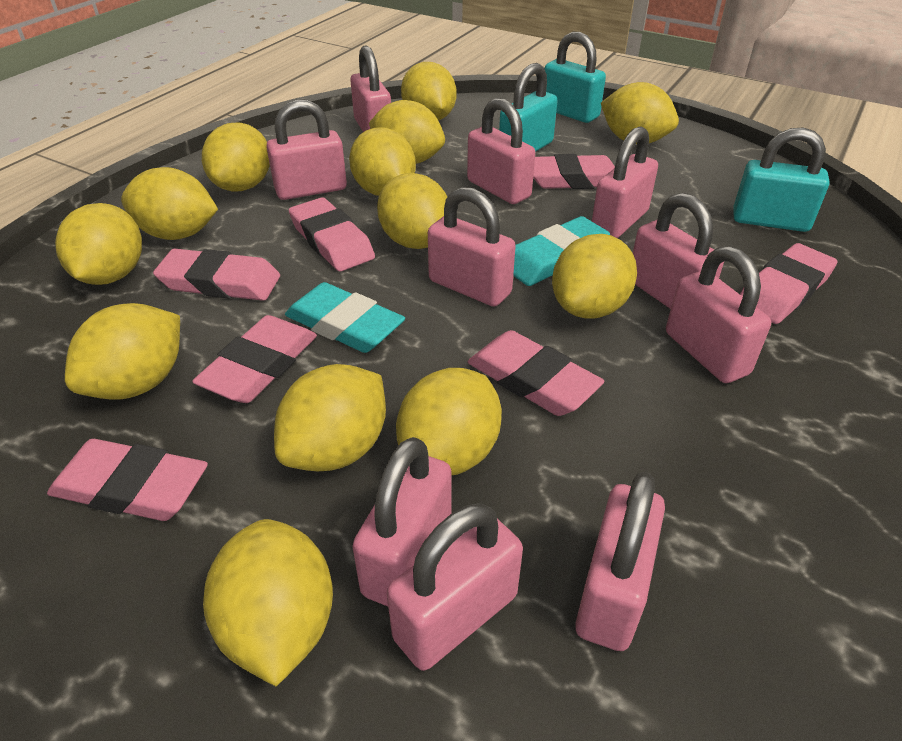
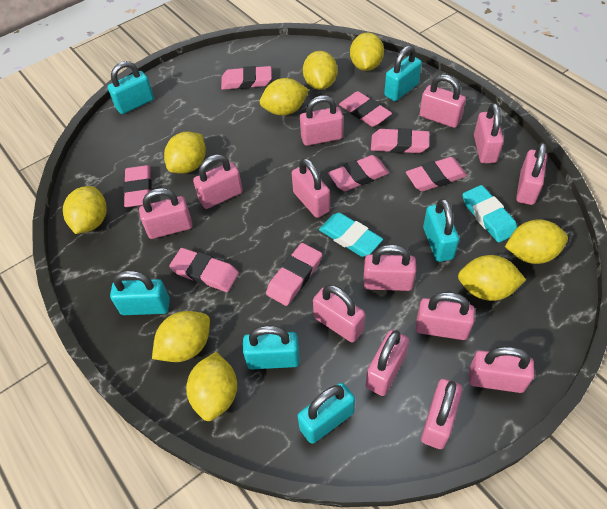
pink eraser: [47,439,208,521] [153,248,280,301] [192,315,317,403] [289,197,375,271] [468,330,605,416] [533,154,615,189] [740,243,837,324] = 7 -> [123,165,152,207] [169,248,239,292] [221,66,272,90] [266,243,322,306] [328,155,389,191] [339,91,392,127] [371,128,429,153] [406,157,467,191] = 8
pink padlock: [266,99,347,200] [350,46,391,132] [352,437,451,607] [387,504,523,671] [428,187,516,307] [467,98,535,204] [575,472,665,651] [592,126,658,238] [633,193,724,309] [666,246,771,383] = 10 -> [139,188,193,239] [193,154,243,209] [292,158,330,218] [300,95,343,146] [313,285,365,343] [364,244,416,291] [366,330,409,396] [416,292,475,340] [420,74,466,128] [421,379,463,449] [469,346,534,393] [474,103,504,164] [516,142,547,205] = 13
turquoise padlock: [499,63,558,152] [544,32,606,123] [733,128,830,232] = 3 -> [108,61,154,114] [110,271,170,315] [243,325,300,369] [298,383,355,444] [384,45,422,101] [423,198,459,262] = 6
yellow lemon: [55,203,142,285] [65,303,180,400] [121,167,218,240] [202,122,270,191] [203,519,333,686] [274,364,386,471] [349,127,416,196] [369,100,445,164] [377,173,447,249] [396,368,502,476] [401,62,457,120] [552,234,637,319] [601,82,679,144] = 13 -> [63,186,107,234] [152,311,210,362] [164,132,206,174] [186,352,237,421] [260,78,309,115] [303,51,337,90] [350,33,384,71] [458,255,526,301] [505,219,568,264] = 9

